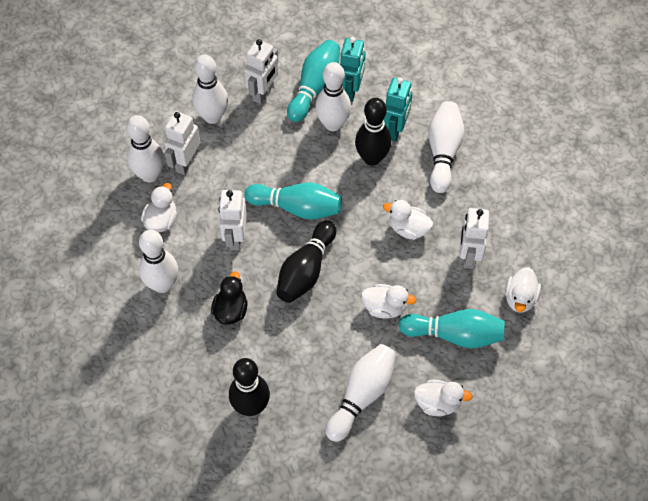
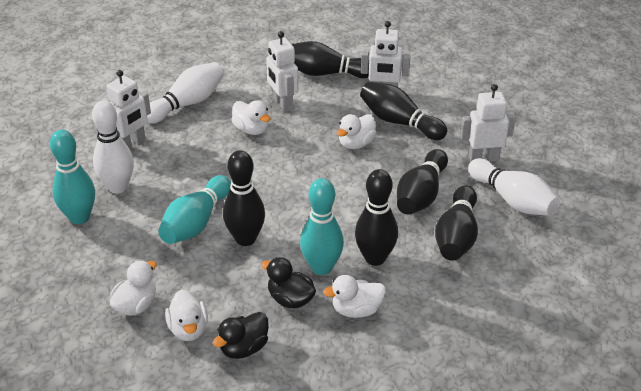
black bowling pin: [229,358,270,416] [277,220,336,303] [355,98,392,166] = 3 -> [223,150,265,246] [292,41,369,78] [355,169,398,266] [360,82,447,140] [397,149,448,215] [435,185,478,261] = 6
black duck: [211,271,247,325] = 1 -> [213,312,269,359] [261,257,316,309] = 2
turquoise robot: [340,37,365,102] [384,77,412,142] = 2 -> none = 0
white bowling pin: [126,115,164,183] [139,230,178,293] [192,54,228,124] [315,62,351,131] [326,344,396,442] [428,101,464,193] = 6 -> [92,101,134,194] [147,62,224,124] [468,158,560,216] = 3

